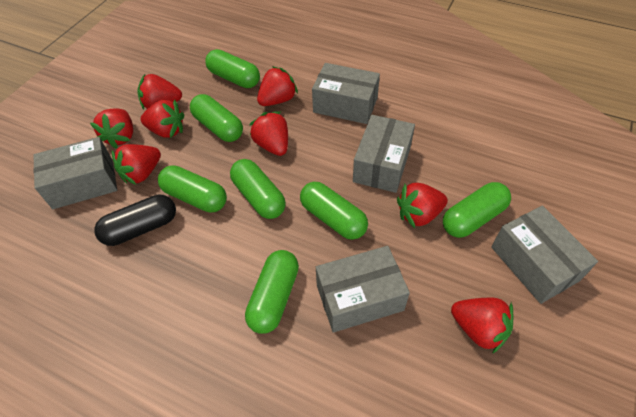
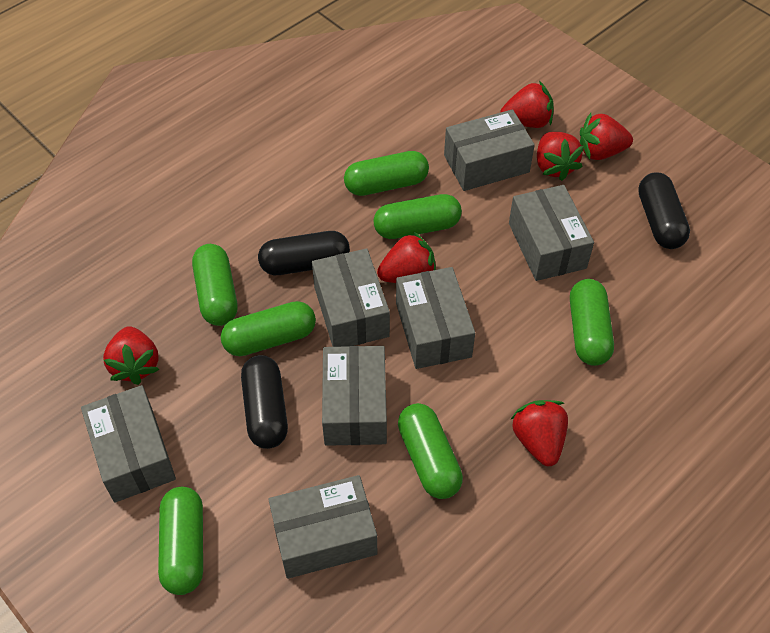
black capsule: [94,194,176,246] = 1 -> [241,355,288,449] [258,231,350,275] [638,173,690,249] = 3
grey box: [33,137,117,209] [312,63,380,124] [316,246,410,333] [353,115,415,193] [491,206,598,304] = 5 -> [81,385,176,503] [268,475,377,579] [312,248,390,347] [322,346,387,446] [396,267,475,369] [444,109,535,191] [509,185,594,281] = 7
red strawberry: [90,108,133,149] [112,144,161,185] [137,74,182,110] [141,100,184,138] [249,111,288,156] [257,66,298,106] [397,183,448,228] [451,298,513,354] = 8 -> [103,326,159,385] [377,231,436,283] [500,81,554,128] [511,400,568,466] [537,132,584,181] [580,113,633,160] = 6

